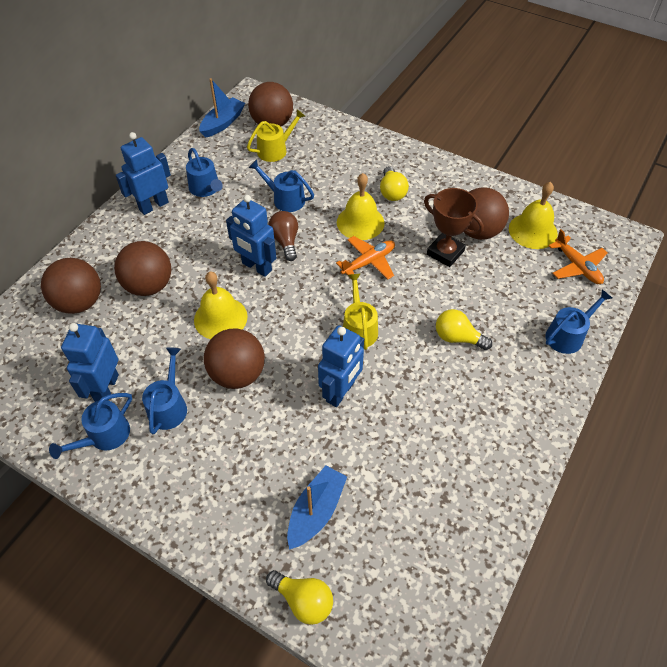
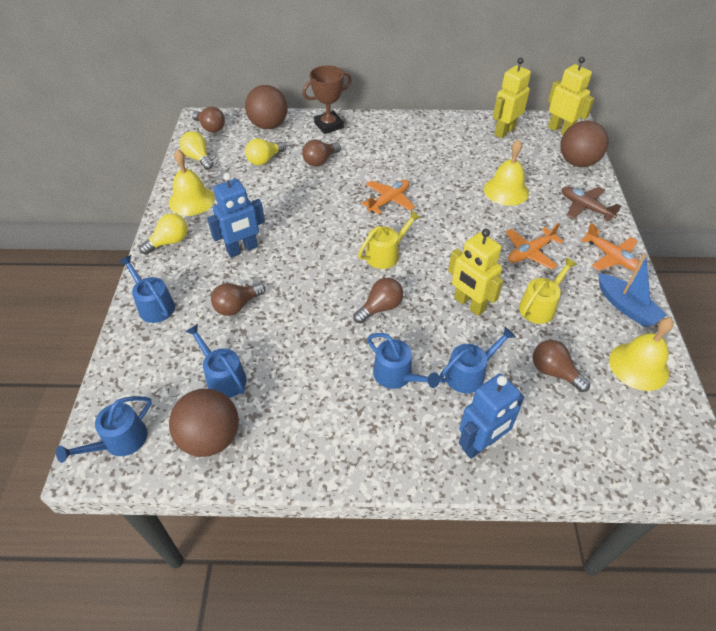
blue boat: [199,78,245,138] [287,466,347,550] = 2 -> [598,253,667,327] = 1
blue robot: [61,323,119,402] [116,132,171,215] [226,195,276,277] [318,325,364,407] = 4 -> [207,173,265,257] [459,374,524,459] = 2
brown ball: [41,258,101,314] [114,241,171,296] [204,328,265,389] [248,82,293,126] [464,187,509,240] = 5 -> [169,388,239,457] [245,85,287,129] [560,120,609,167] = 3
brown light bulb: [268,211,298,261] = 1 -> [192,107,225,133] [211,283,265,316] [302,140,341,167] [353,278,403,324] [533,340,590,392] = 5
brown plane: none = 0 -> [562,187,621,221] = 1
orange plane: [336,236,395,280] [548,229,607,284] = 2 -> [361,180,415,214] [506,223,564,269] [581,223,642,271] = 3
yellow robot: none = 0 -> [448,229,504,316] [493,58,531,138] [548,57,595,135] = 3

